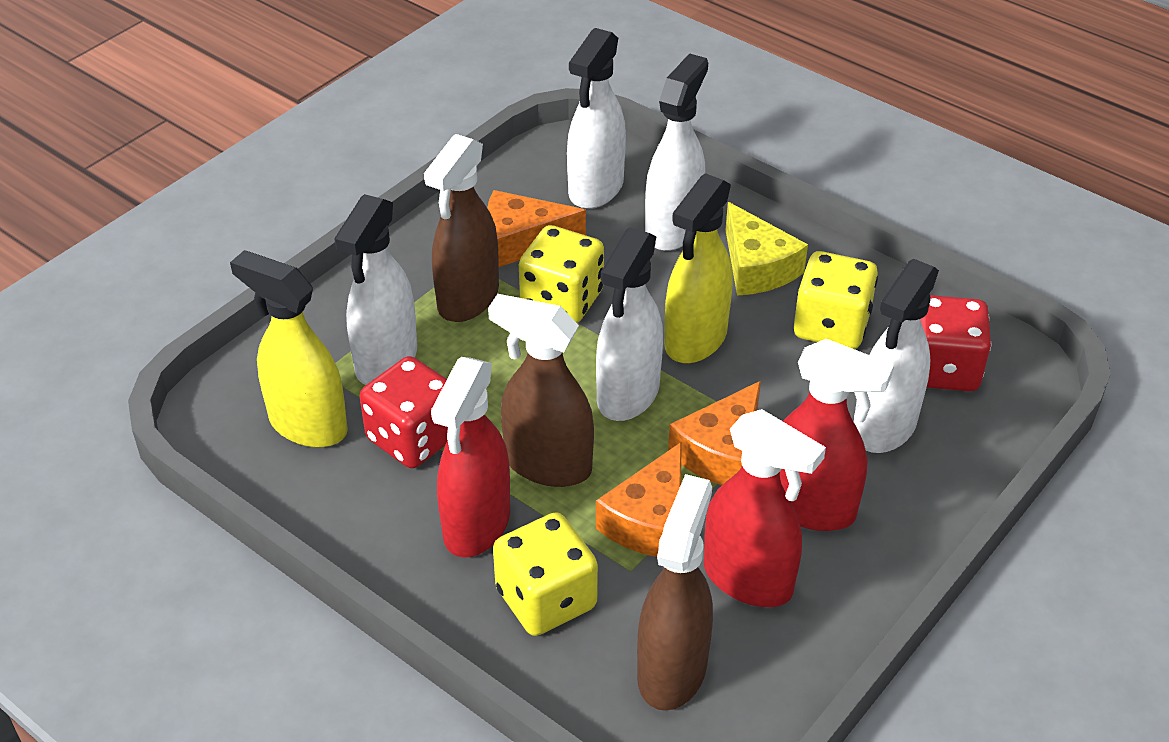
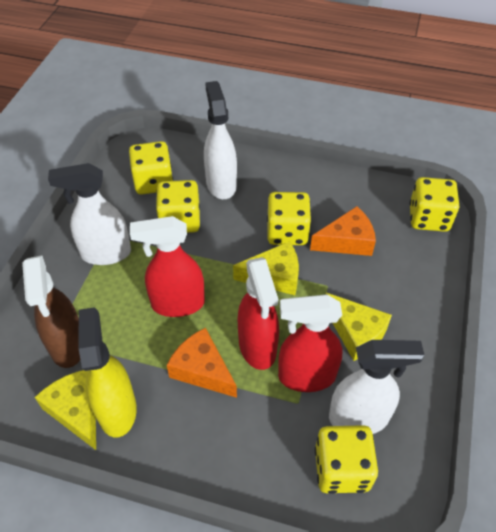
brown spray bottle: [424,134,499,322] [488,294,594,487] [637,474,713,711] = 3 -> [22,256,80,368] = 1
orange cheese: [487,190,586,267] [596,442,681,557] [668,381,761,485] = 3 -> [167,328,237,398] [310,206,376,256] = 2
red dice: [360,356,448,468] [921,295,991,391] = 2 -> none = 0
white spray bottle: [334,194,417,385] [567,28,626,209] [596,227,663,421] [645,53,708,251] [854,259,939,453] = 5 -> [48,163,131,265] [204,81,237,199] [329,340,424,434] = 3
yellow cheese: [726,202,808,296] = 1 -> [35,370,96,450] [233,241,299,295] [325,293,392,361] = 3
yellow dice: [493,512,598,636] [519,225,604,323] [794,251,878,349] = 3 -> [129,141,173,195] [156,180,200,233] [267,192,311,245] [315,425,378,494] [410,177,459,232] = 5
yellow spray bottle: [230,250,348,448] [665,173,733,363] = 2 -> [79,307,137,437] = 1

